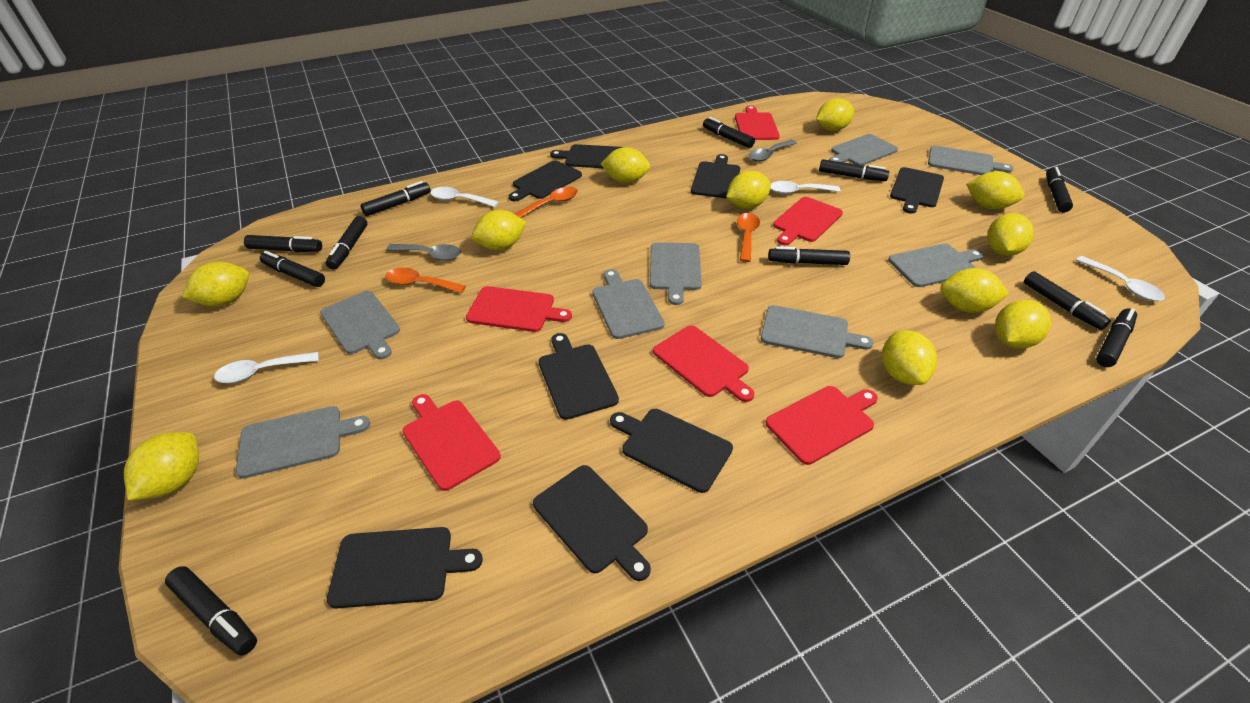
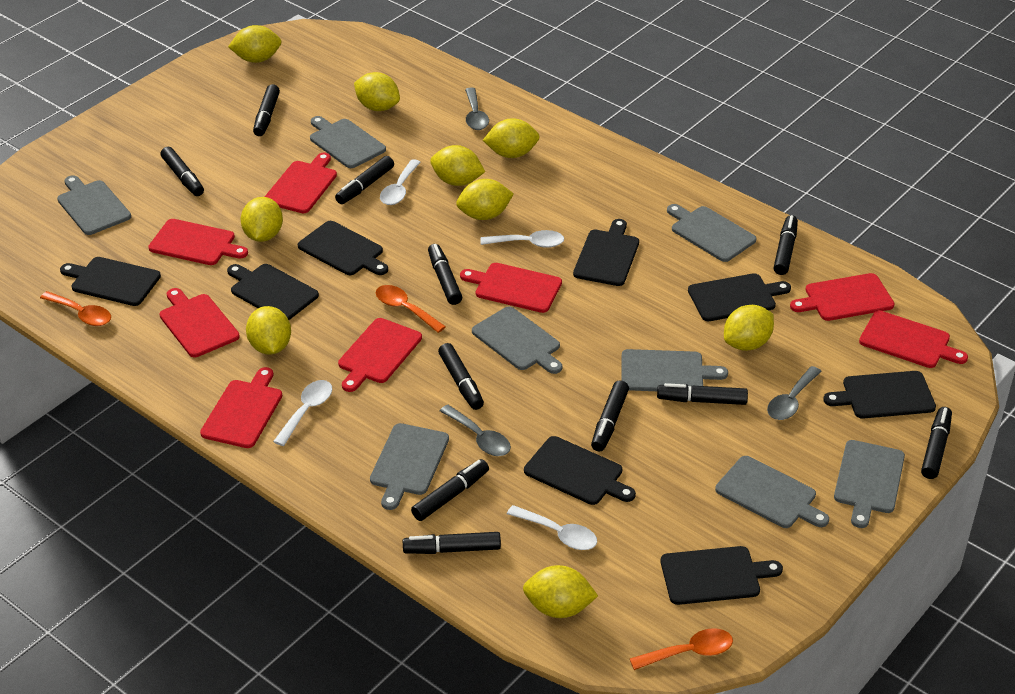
grey spoon: [386,244,461,260] [748,140,797,162] = 2 -> [440,405,511,456] [465,87,489,130] [767,366,822,420] = 3
red cutting board: [403,394,501,491] [466,286,572,332] [653,326,755,402] [735,105,780,140] [765,386,878,465] [773,197,843,245] = 6 -> [148,219,248,265] [159,288,240,357] [200,367,282,448] [265,152,337,213] [338,318,422,392] [460,263,562,313] [790,273,895,321] [859,310,968,368] = 8
yellow lemon: [124,432,199,501] [182,262,249,306] [472,210,526,250] [601,147,650,183] [726,171,771,209] [816,98,854,131] [882,330,937,385] [940,268,1009,313] [966,171,1024,209] [987,213,1034,256] [995,300,1051,349] = 11 -> [228,25,282,63] [241,197,283,242] [246,306,291,355] [354,72,400,111] [430,145,485,186] [456,179,514,220] [483,118,540,158] [523,565,598,618] [724,305,774,351] = 9

